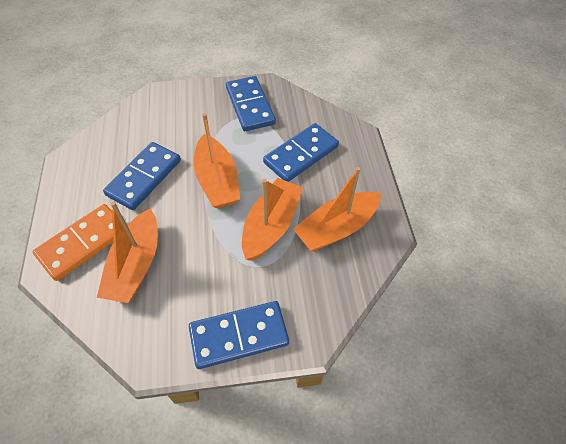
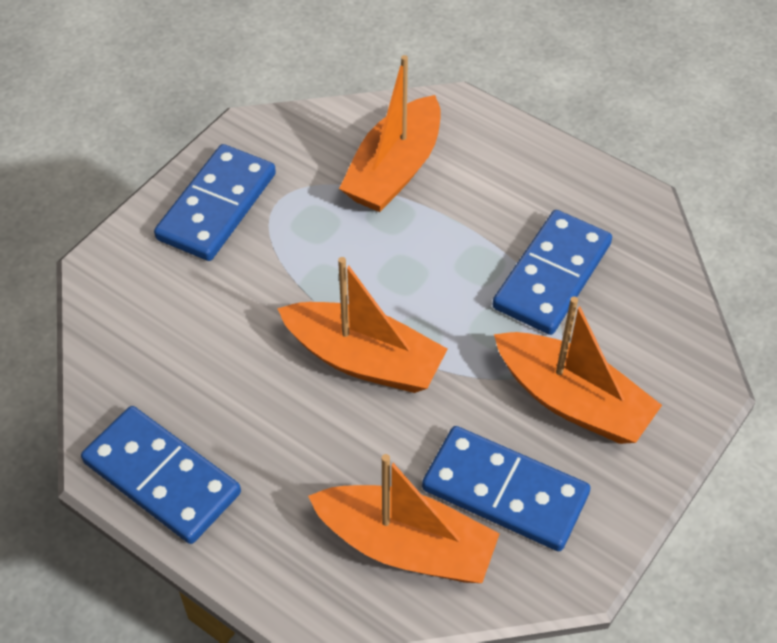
orange domino: [33,204,114,281] = 1 -> none = 0

